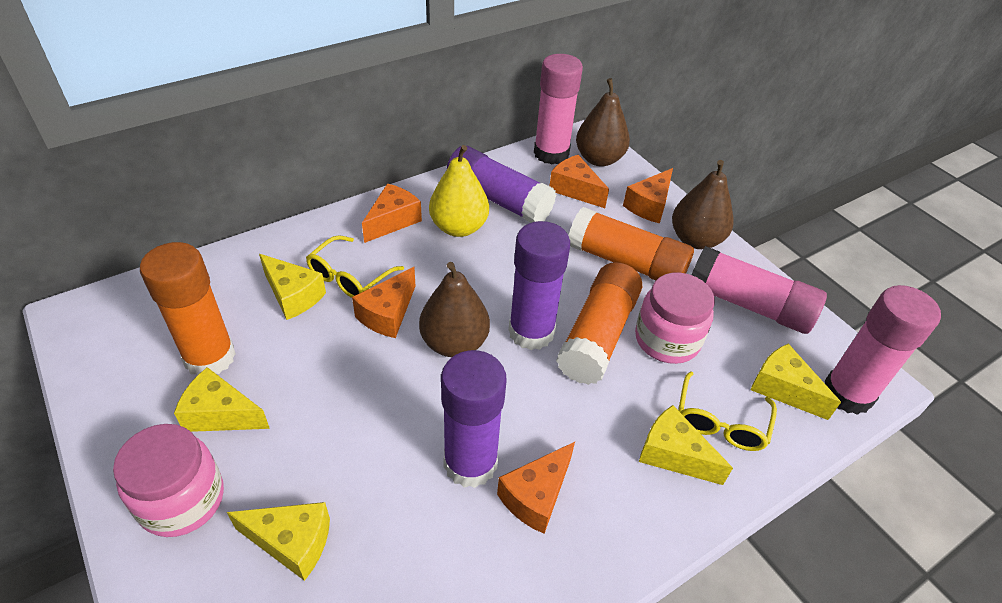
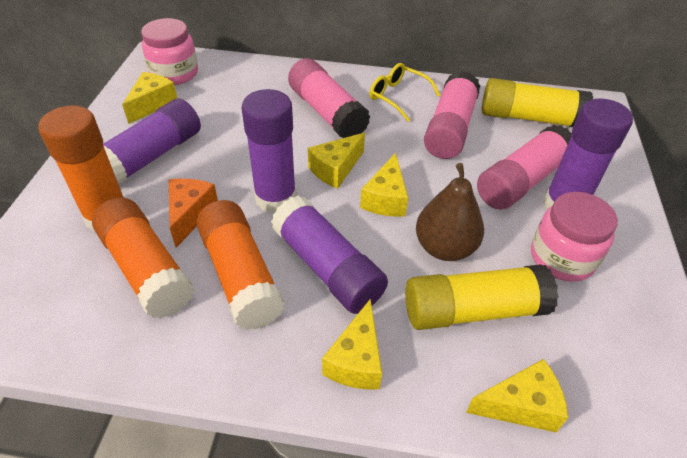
brown pear: [419,262,490,357] [576,78,630,167] [672,160,734,249] = 3 -> [416,163,484,261] = 1
orange cheese: [352,267,415,338] [362,183,422,243] [497,442,575,534] [550,155,609,208] [623,168,673,224] = 5 -> [169,179,218,247] = 1
purple glue stick: [441,350,507,488] [446,146,556,223] [508,221,570,350] = 3 -> [103,99,201,184] [242,89,297,213] [271,195,388,314] [544,98,633,210] = 4
yellow glasses: [306,235,404,298] [678,372,777,451] = 2 -> [369,63,441,122] = 1
yellow glue stick: none = 0 -> [405,264,559,330] [482,78,593,127] = 2
yellow pear: [429,145,489,237] = 1 -> none = 0

